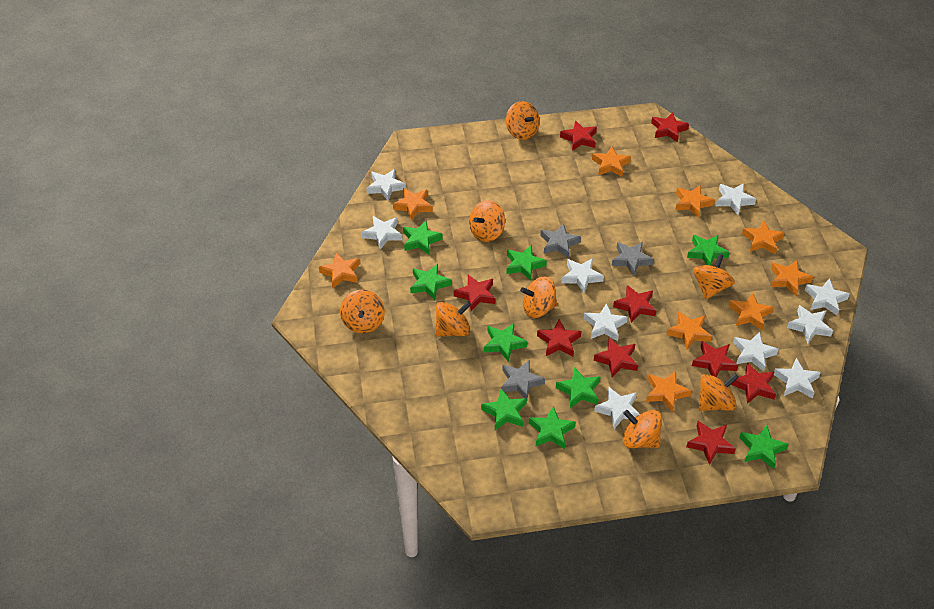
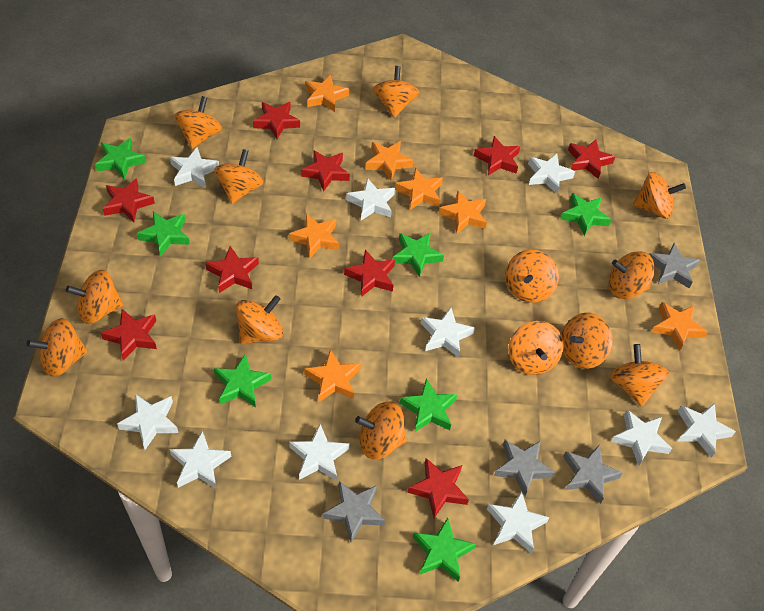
green star: [403,221,443,255] [410,264,452,300] [481,388,527,430] [484,323,528,362] [506,245,547,281] [529,406,576,449] [556,368,601,408] [687,235,730,266] [739,425,788,469] = 9 -> [95,138,146,180] [137,212,190,257] [214,354,271,408] [392,232,444,277] [400,378,457,433] [413,517,476,582] [560,193,611,236] = 7
grey star: [501,360,545,400] [540,223,581,258] [611,242,654,276] = 3 -> [323,481,385,543] [494,440,555,496] [563,445,623,504] [649,243,700,288] = 4
orange spinning top: [340,290,385,333] [435,301,471,337] [469,200,505,242] [506,101,540,140] [520,276,557,318] [623,410,662,448] [693,254,735,299] [699,373,738,411] = 8 -> [27,318,88,377] [66,270,124,324] [174,96,222,149] [214,149,264,204] [236,295,283,344] [355,401,407,459] [373,66,419,118] [505,250,559,303] [508,321,564,375] [562,313,613,369] [609,251,655,299] [610,344,669,407] [633,172,686,219] = 13
orange star: [319,253,360,289] [393,188,433,221] [592,146,631,177] [646,371,692,412] [666,311,712,350] [675,185,715,218] [729,292,774,330] [742,220,785,255] [771,260,813,296] = 9 -> [289,214,339,259] [304,349,361,402] [305,74,349,112] [366,141,414,181] [395,168,443,210] [439,190,487,234] [652,302,708,351] = 7

